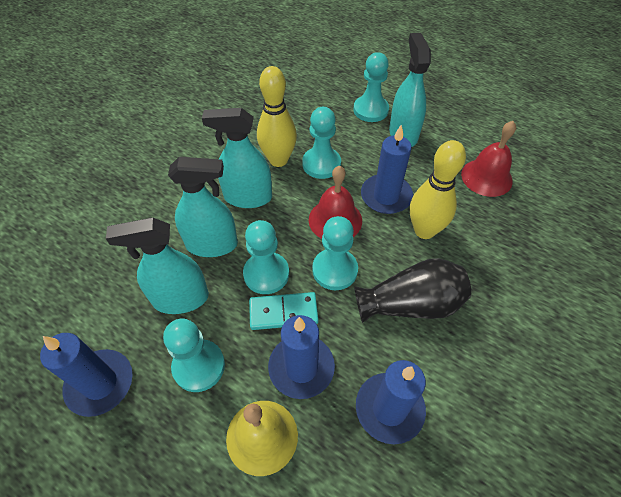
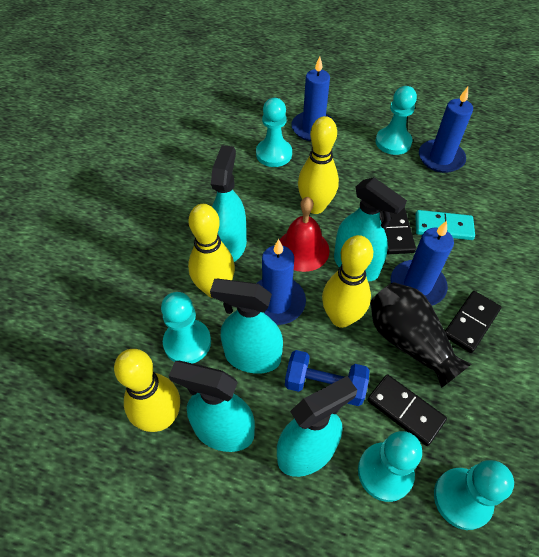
black domino: none = 0 -> [367,374,447,446] [380,207,416,254] [445,291,501,353] = 3
blue dumbbell: none = 0 -> [285,350,370,406] = 1
red bell: [309,165,362,239] [461,121,516,197] = 2 -> [280,197,330,272] = 1
turquoise spray bottle: [106,217,209,314] [168,157,238,257] [202,108,272,208] [389,33,431,147] = 4 -> [169,360,255,452] [210,279,283,374] [211,145,247,262] [277,376,357,477] [334,177,407,281] = 5
yellow bell: [226,401,298,476] = 1 -> none = 0
yellow bowling pin: [257,66,297,167] [410,140,466,239] = 2 -> [114,349,180,432] [188,204,235,298] [298,116,339,214] [322,235,373,328] = 4

